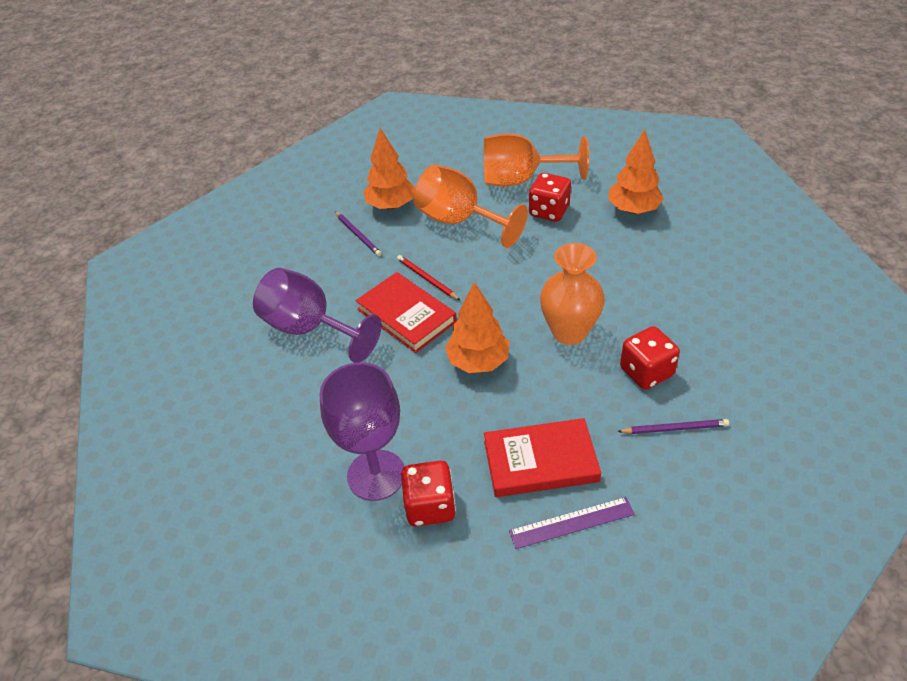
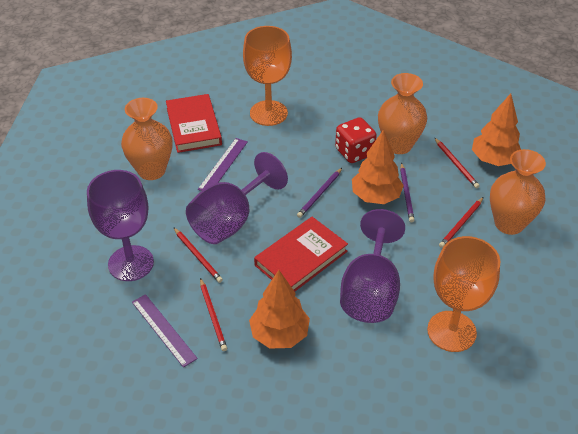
orange vase: [540,243,605,345] = 1 -> [121,98,173,180] [378,73,427,154] [490,149,546,235] = 3
purple goblet: [253,268,382,363] [319,362,404,501] = 2 -> [87,170,154,281] [186,152,288,244] [340,209,405,323] = 3
purple ruler: [509,497,635,549] = 1 -> [132,294,198,368] [198,138,248,191] = 2
red dice: [401,461,456,526] [529,173,571,222] [620,326,680,390] = 3 -> [335,117,377,163] = 1
red pencil: [397,255,460,300] = 1 -> [173,227,223,283] [200,278,227,351] [435,138,480,188] [439,197,484,248] = 4

